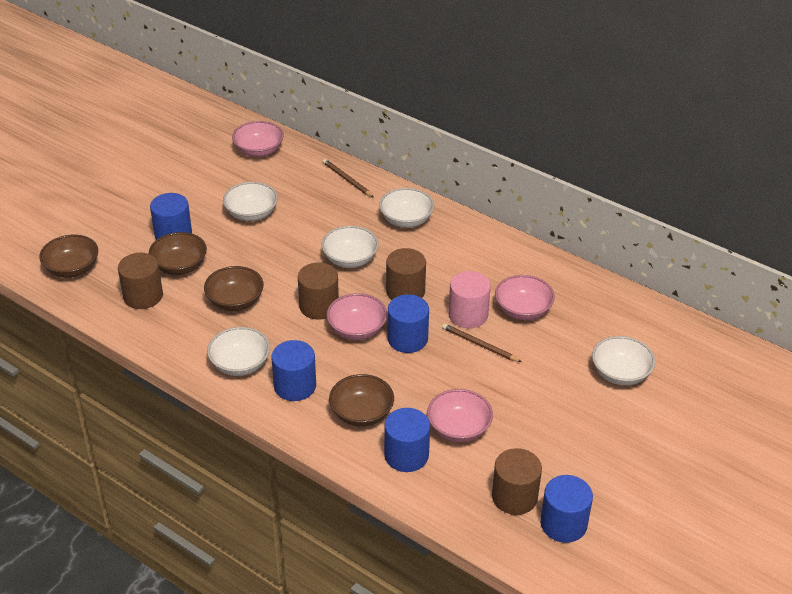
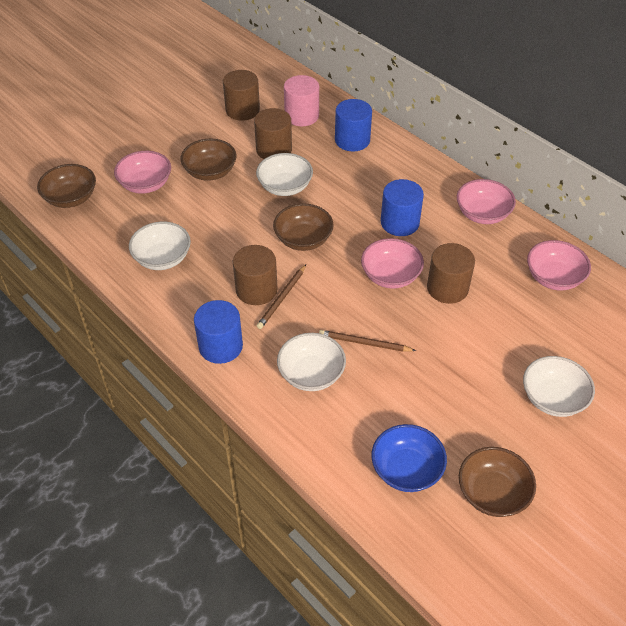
blue bowl: none = 0 -> [371,424,447,492] = 1
blue cylinder: [150,193,192,240] [271,340,316,401] [384,408,430,472] [387,294,429,353] [540,475,593,543] = 5 -> [194,300,243,364] [335,99,372,152] [381,179,424,236] = 3
white bowl: [207,327,270,376] [223,182,278,221] [321,226,379,268] [379,188,434,228] [592,336,655,386] = 5 -> [129,222,191,270] [256,153,313,196] [277,333,346,391] [523,356,595,417] = 4

